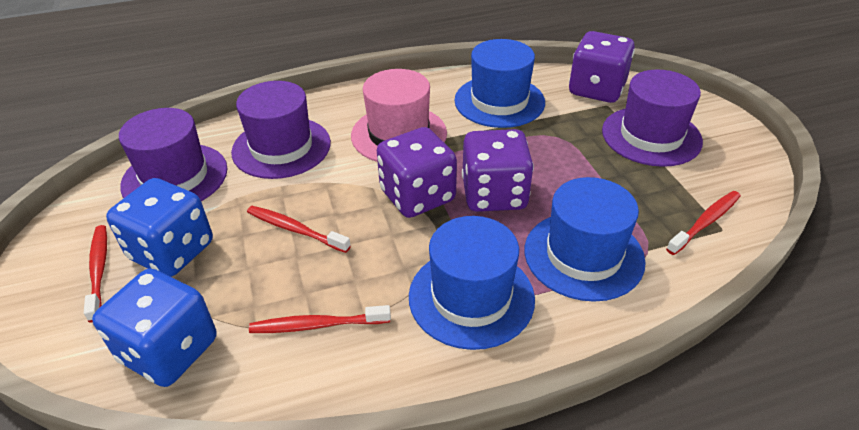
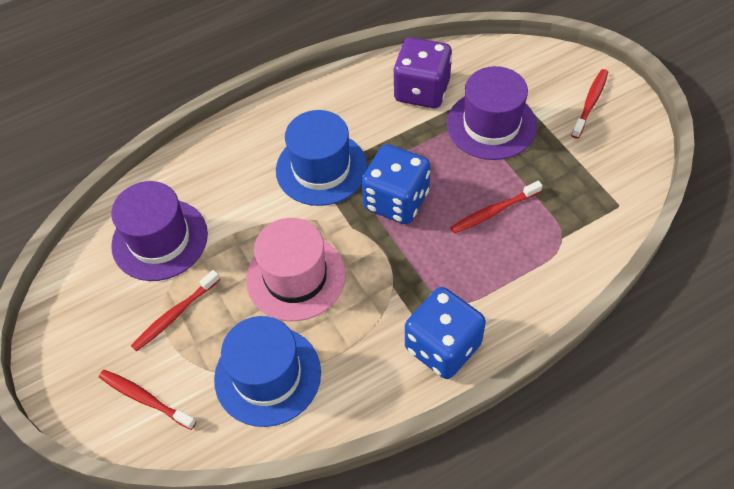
blue hat: [409,216,535,350] [454,39,545,128] [525,177,646,302] = 3 -> [214,316,321,427] [276,110,367,206] = 2
purple dice: [377,127,457,218] [462,129,534,212] [569,31,635,103] = 3 -> [393,37,452,108] = 1
purple hat: [119,108,227,201] [231,81,331,179] [602,70,703,167] = 3 -> [111,181,208,281] [447,66,537,160] = 2

